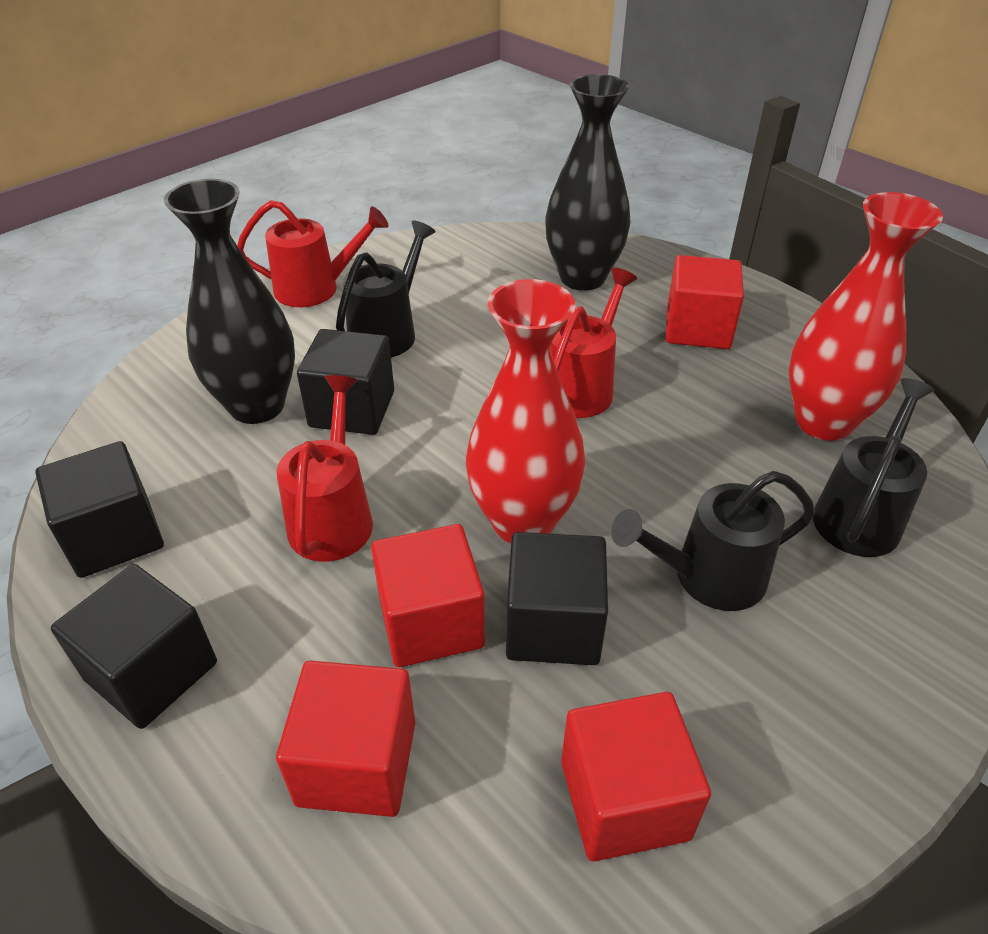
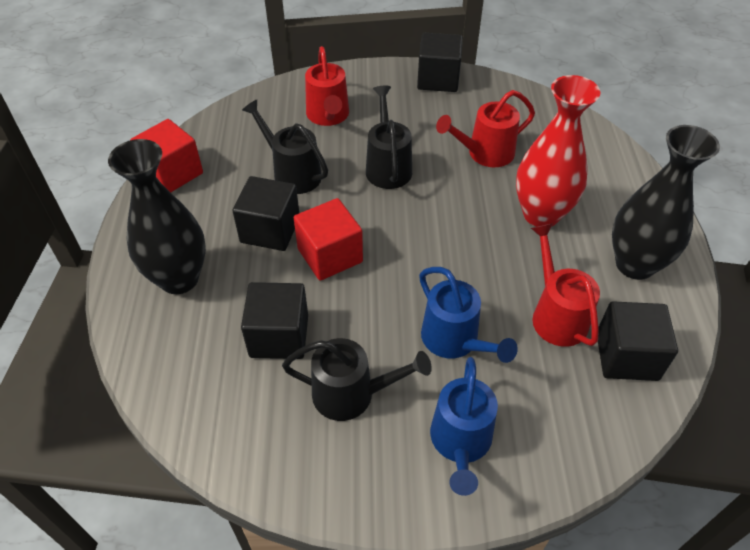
blue watering can: none = 0 -> [419,267,518,363] [430,357,498,496] = 2
red cube: [276,661,415,817] [371,524,485,667] [561,692,711,862] [666,255,744,349] = 4 -> [130,119,203,192] [294,198,363,281] = 2
red vase: [466,279,586,543] [789,192,943,441] = 2 -> [516,75,600,227] = 1

